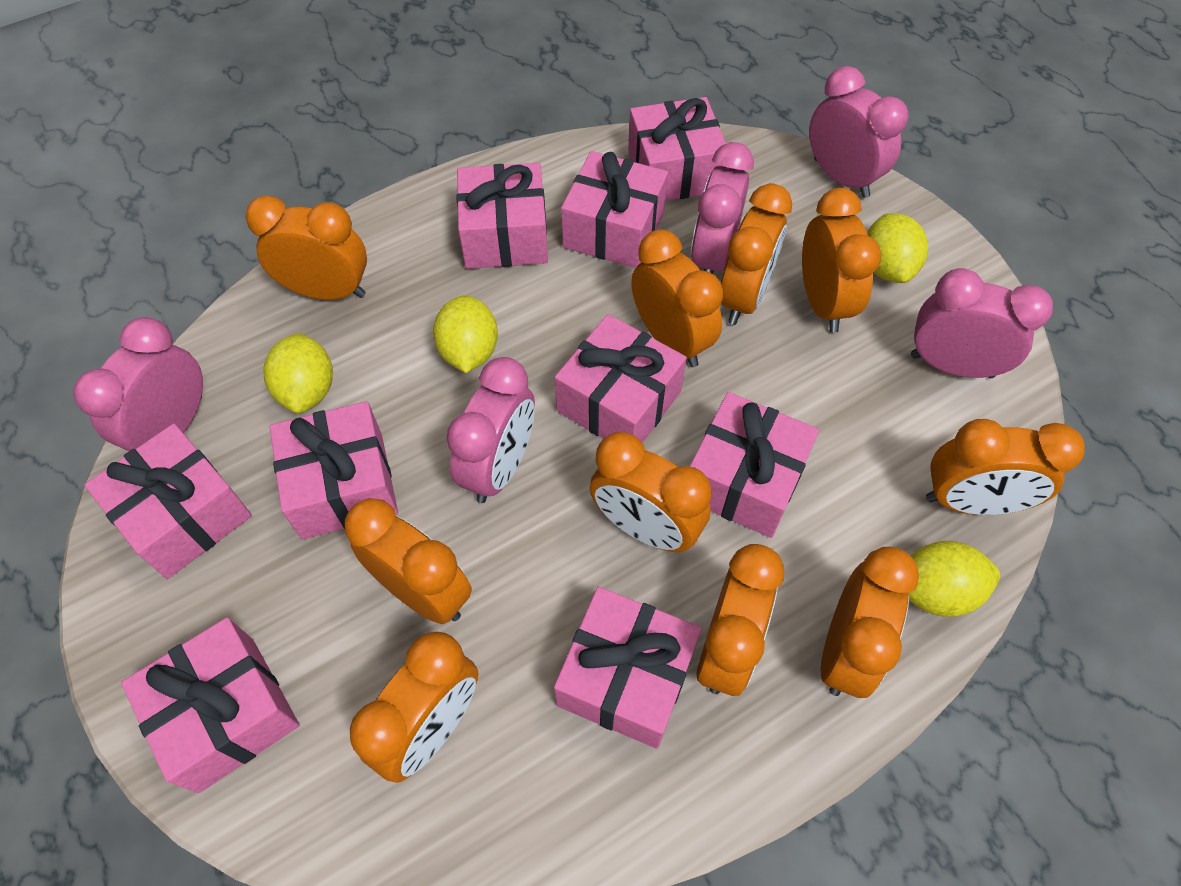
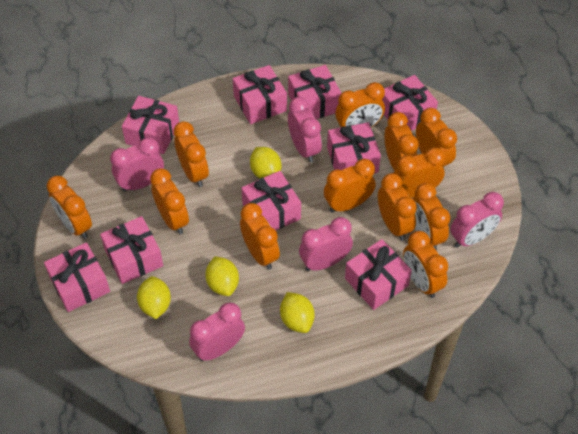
orange clock: [245,195,367,300] [345,498,472,624] [350,632,478,783] [590,432,711,552] [631,229,723,367] [697,544,784,696] [721,183,792,325] [802,188,881,333] [821,547,919,698] [926,419,1085,515] = 10 -> [47,176,92,239] [150,168,189,234] [173,121,209,187] [240,203,280,270] [324,159,375,213] [335,82,385,127] [378,173,417,241] [384,112,419,171] [393,147,445,198] [403,231,448,298] [413,183,450,250] [416,108,457,168] = 12

